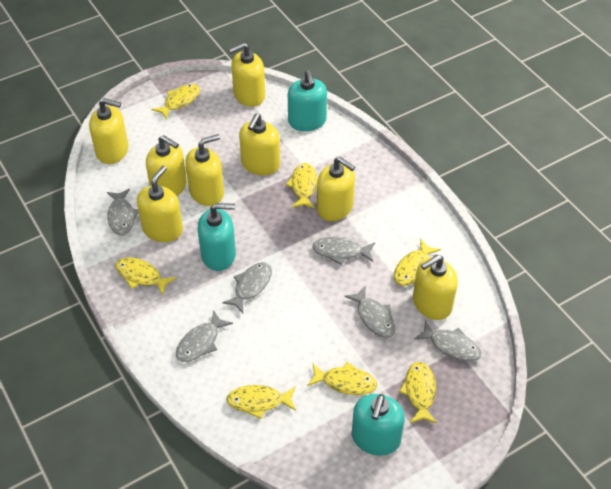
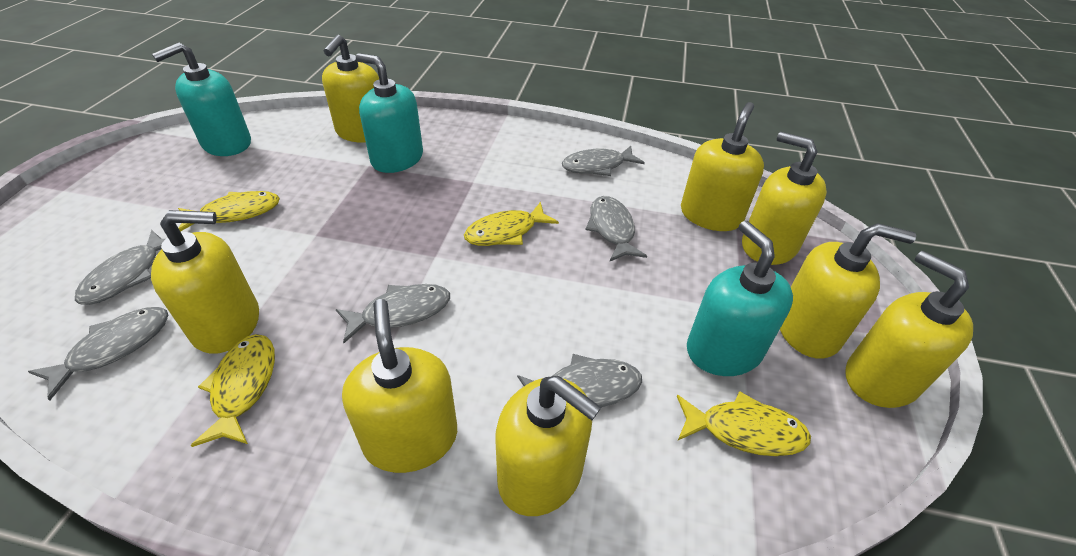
yellow fish: [115,257,176,295] [151,84,200,120] [226,385,296,419] [286,163,317,208] [307,362,377,395] [394,239,441,286] [399,362,437,423] = 7 -> [178,191,280,232] [191,334,275,447] [464,202,559,246] [677,391,811,456] = 4

